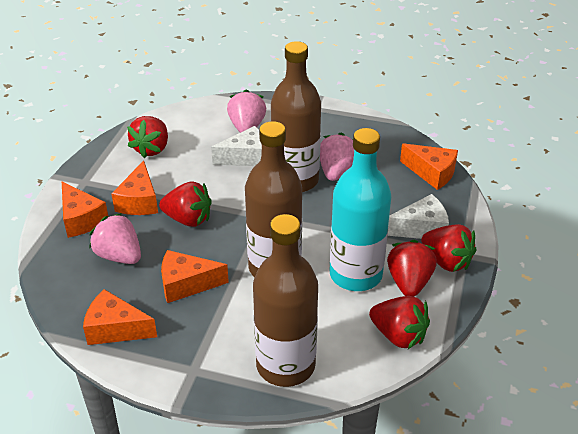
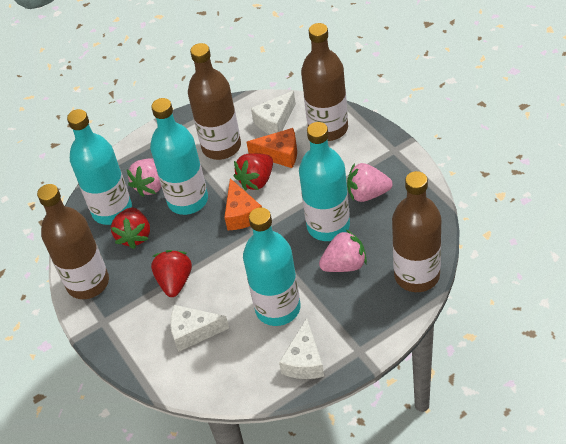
brown bottle: [245,121,302,277] [253,214,318,387] [271,41,321,192] = 3 -> [37,184,109,299] [188,43,241,160] [301,23,348,141] [392,171,441,292] = 4
orange cheese: [62,182,108,238] [83,289,157,345] [111,160,158,215] [161,250,229,303] [400,143,458,190] = 5 -> [224,178,262,230] [247,128,297,168] = 2
red strawberry: [127,116,168,158] [159,181,212,227] [369,296,430,349] [387,240,437,297] [421,224,476,272] = 5 -> [111,208,150,249] [151,250,192,297] [234,153,273,190] = 3
turquoise bottle: [330,128,391,291] = 1 -> [67,109,132,225] [150,98,208,215] [243,207,300,326] [299,122,350,241] = 4
white cheese: [211,126,262,166] [388,194,449,239] = 2 -> [170,305,229,352] [251,91,296,134] [279,318,324,379] = 3

